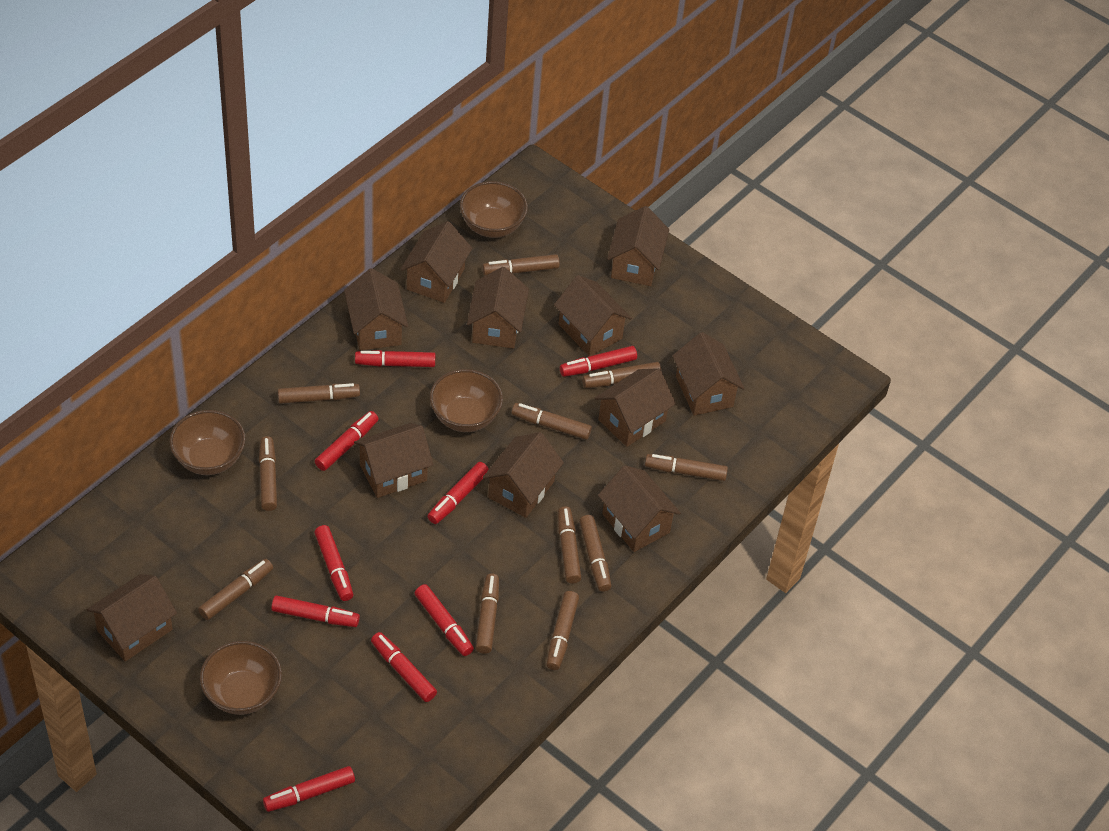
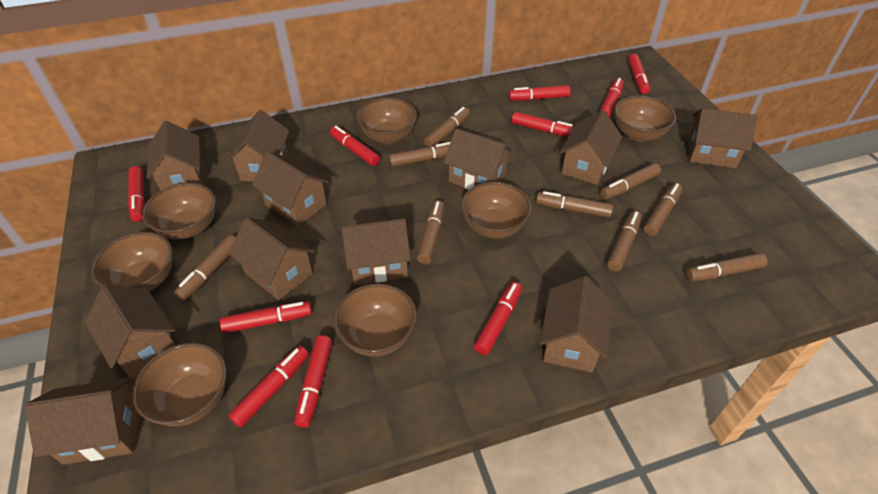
brown bowl: [169,410,246,475] [200,641,282,715] [430,369,503,432] [460,181,528,238] = 4 -> [91,232,172,291] [132,343,226,426] [142,183,216,239] [333,284,417,356] [357,98,417,144] [461,182,532,238] [614,96,676,142] = 7
brown marker: [198,559,273,620] [259,436,277,511] [278,383,360,404] [476,574,499,654] [482,254,560,276] [512,403,592,440] [547,591,579,670] [558,506,581,583] [579,515,611,592] [582,362,661,388] [645,454,728,481] = 11 -> [174,235,236,301] [389,142,450,167] [417,201,445,264] [424,107,470,147] [536,191,613,218] [600,163,661,199] [607,211,642,272] [643,183,682,236] [686,253,767,281] = 9
red marker: [263,766,355,812] [271,596,360,627] [314,525,353,601] [315,411,378,471] [355,350,435,367] [371,632,437,702] [415,584,474,656] [427,462,489,524] [560,346,637,377] = 9 -> [128,166,145,222] [220,301,312,333] [228,346,309,427] [294,335,332,428] [330,126,380,166] [474,282,522,355] [509,85,571,100] [511,112,574,137] [599,78,624,117] [628,54,650,94] = 10

